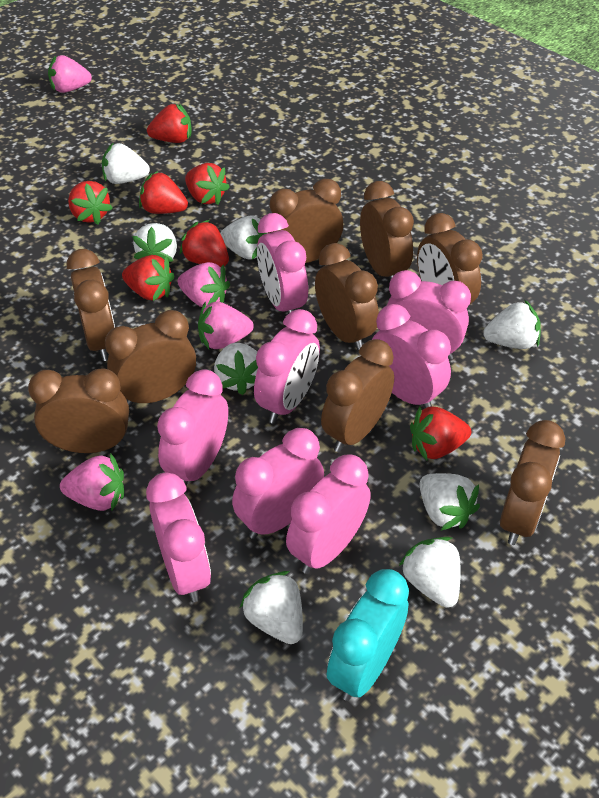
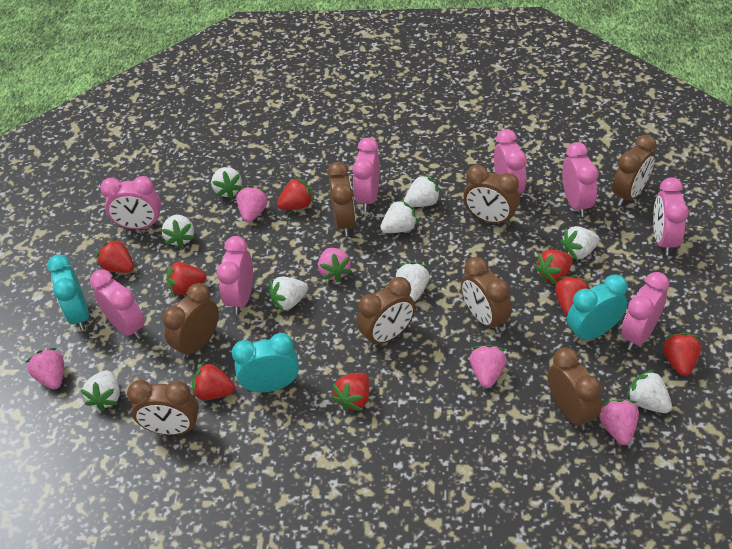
brown clock: [28,368,129,453] [67,249,115,361] [105,310,196,407] [267,179,343,263] [315,243,379,352] [321,339,394,452] [360,181,414,280] [417,213,483,305] [500,420,566,545] = 9 -> [127,380,199,435] [162,283,219,359] [327,162,356,236] [357,277,415,347] [461,257,511,333] [464,164,520,226] [547,347,602,430] [612,135,657,206] = 8
pink strawberry: [48,55,92,93] [60,453,124,511] [178,262,230,307] [198,301,254,349] = 4 -> [26,348,64,390] [237,185,269,222] [318,248,352,283] [470,345,507,388] [599,399,639,445] = 5
red strawberry: [68,181,113,224] [122,255,175,301] [139,171,188,214] [147,104,191,143] [180,220,229,267] [185,163,230,205] [410,407,471,460] = 7 -> [96,238,134,273] [166,262,207,296] [192,362,236,400] [277,177,313,210] [332,373,370,412] [534,250,573,284] [555,275,590,315] [663,333,701,376] = 8
turquoise clock: [327,569,409,701] = 1 -> [47,254,89,331] [232,333,299,392] [567,274,628,342] = 3
white strawberry: [102,142,150,184] [132,223,177,262] [214,343,258,395] [220,215,267,260] [240,571,303,644] [399,537,461,608] [420,473,480,531] [483,300,541,349] = 8 -> [81,370,120,411] [162,215,194,248] [211,167,243,199] [269,277,308,311] [380,199,418,233] [396,262,430,302] [404,174,441,207] [560,226,600,260] [626,369,672,413] = 9

